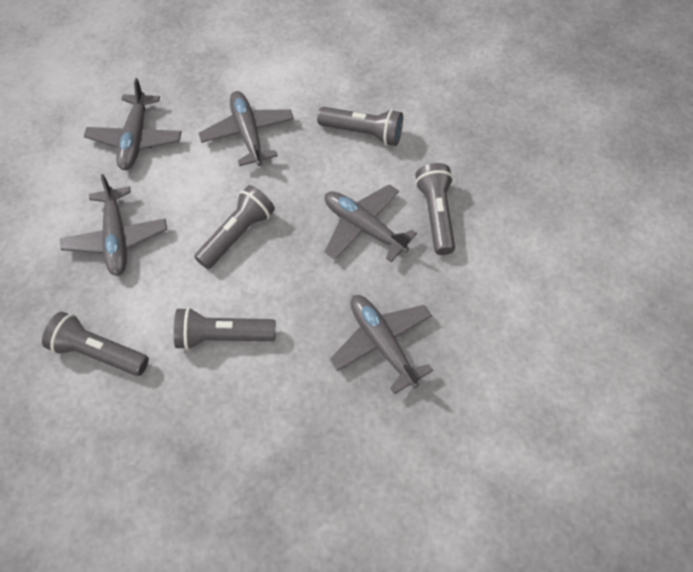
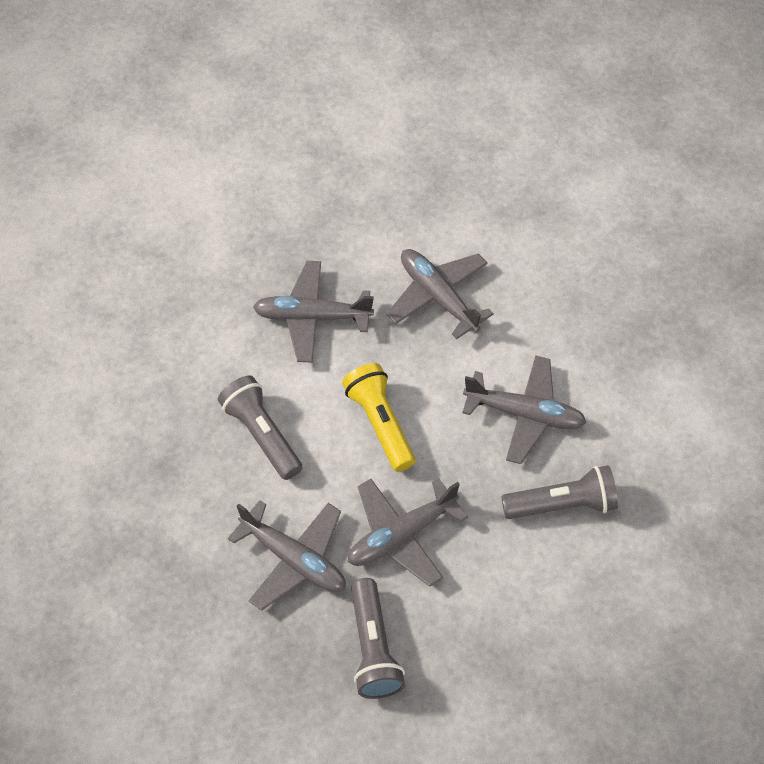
grey flashlight: [42,312,149,376] [174,307,276,350] [194,185,275,269] [317,107,403,146] [415,163,455,255] = 5 -> [218,376,303,480] [351,578,405,699] [501,465,618,519] = 3
yellow flashlight: none = 0 -> [342,363,415,472] = 1

